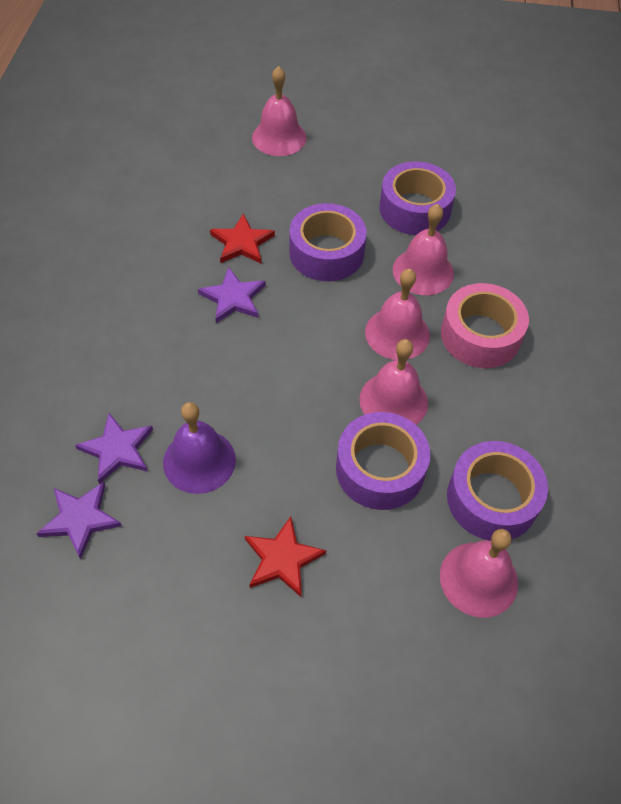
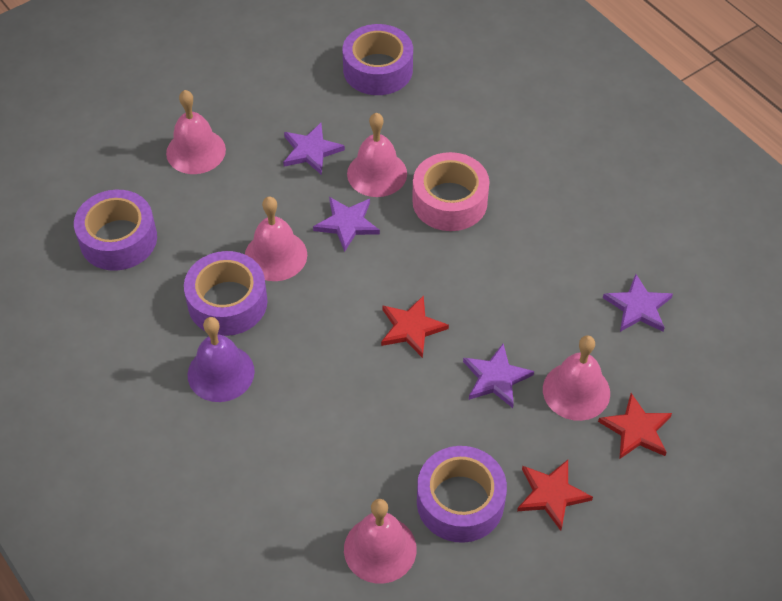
purple star: [36,482,122,559] [75,413,153,484] [198,267,266,323] = 3 -> [283,123,345,175] [313,197,380,252] [463,344,534,408] [603,274,673,332] = 4
red star: [210,214,275,264] [245,517,326,597] = 2 -> [381,295,449,358] [517,460,593,531] [598,393,672,459] = 3

